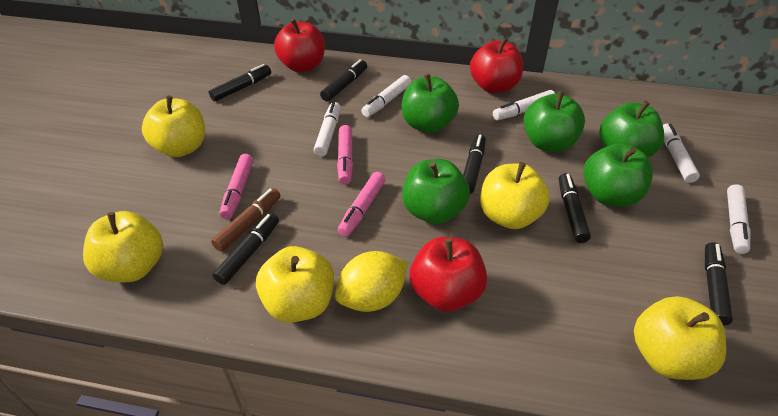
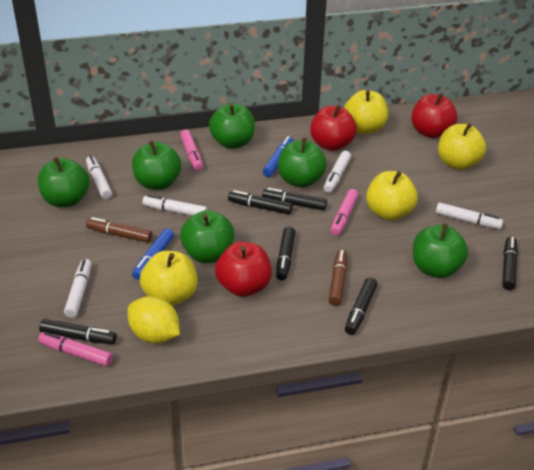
blue marker: none = 0 -> [132,228,174,280] [263,136,294,177] = 2
brown marker: [211,188,281,252] = 1 -> [86,217,152,243] [329,250,347,306] = 2
green apple: [402,73,459,133] [402,159,470,224] [524,91,585,152] [583,143,653,207] [599,101,664,157] = 5 -> [38,157,89,207] [132,140,181,190] [180,210,235,263] [209,103,255,149] [278,137,327,188] [413,223,468,278] = 6
yellow apple: [83,211,163,282] [142,95,205,157] [256,246,334,322] [480,162,550,229] [634,296,726,380] = 5 -> [140,251,198,306] [344,90,388,134] [366,171,418,221] [438,123,486,170] = 4

